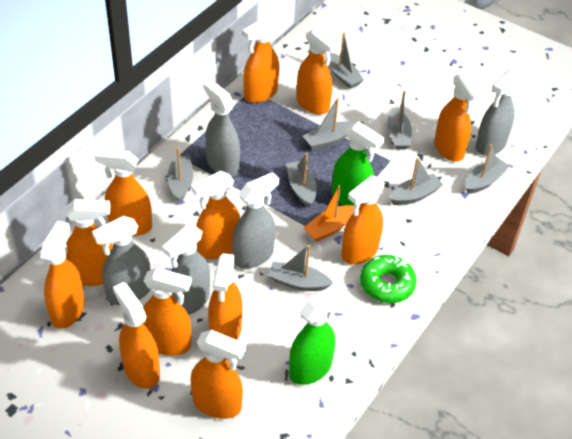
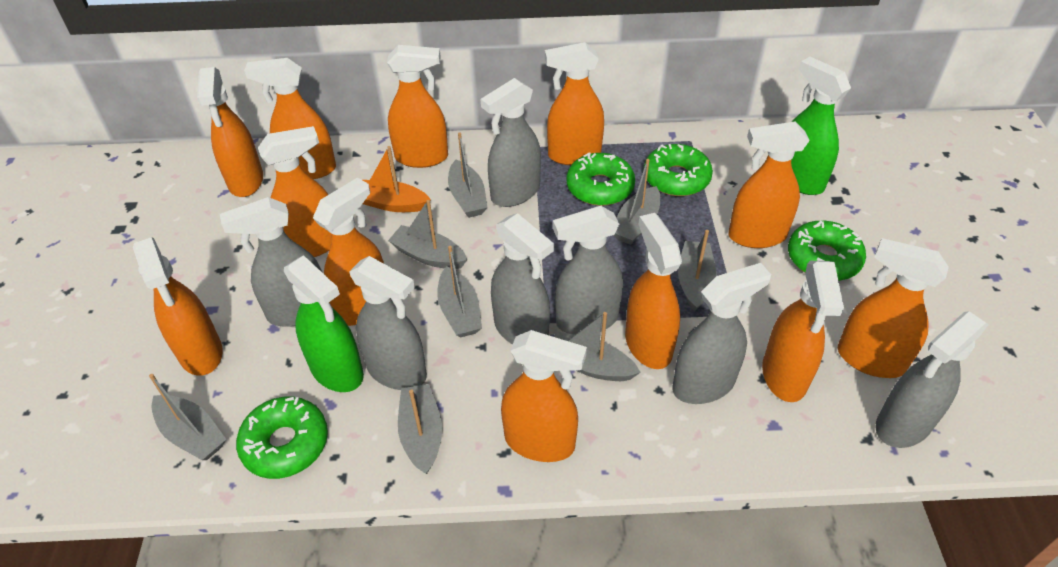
green donut: [360,255,417,303] = 1 -> [236,396,328,479] [567,153,635,206] [644,144,713,196] [788,220,866,281] = 4
grey spray bottle: [92,216,151,305] [162,225,210,315] [203,80,240,177] [232,172,279,268] [476,69,522,156] = 5 -> [220,197,322,327] [349,256,427,390] [481,78,541,207] [491,213,554,344] [553,206,623,335] [672,263,771,404] [875,311,988,448] = 7

